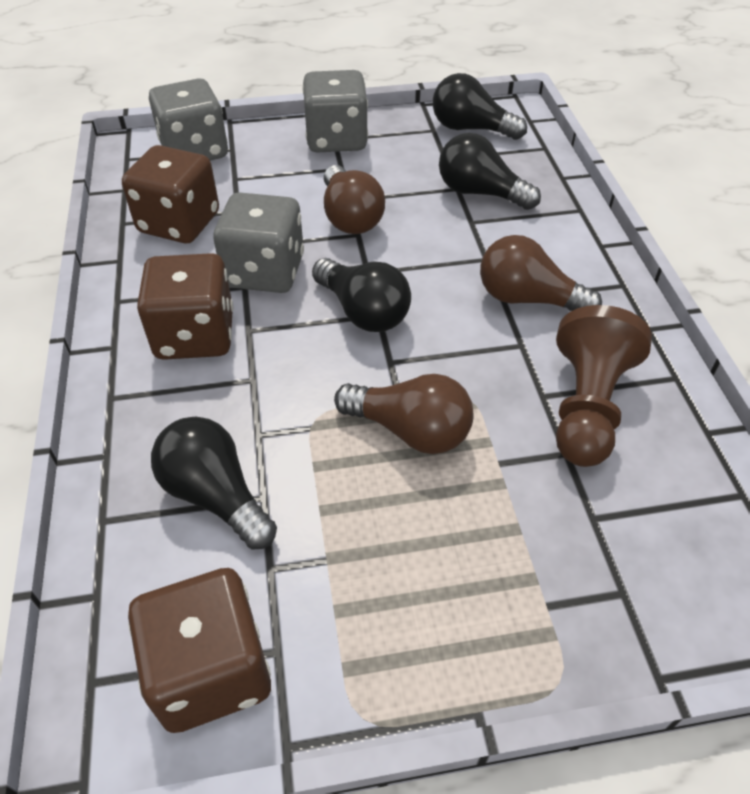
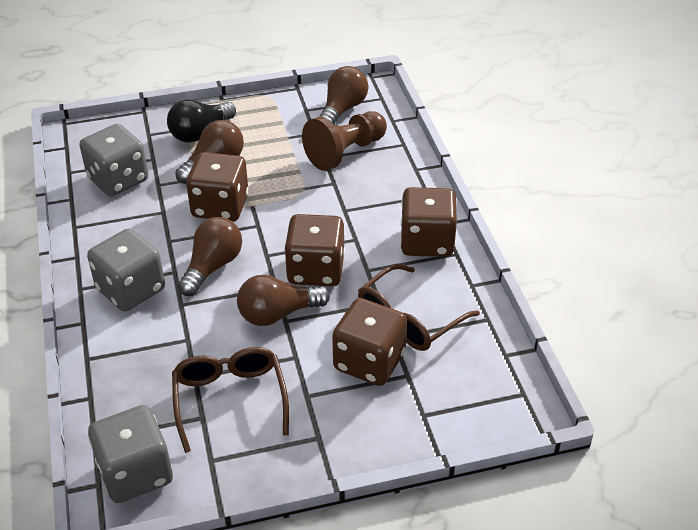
black light bulb: [151,417,277,550] [312,258,411,332] [433,73,527,140] [439,133,541,210] = 4 -> [167,100,236,143] = 1
brown dice: [122,145,219,243] [128,568,271,733] [137,253,233,360] = 3 -> [186,152,249,221] [284,214,345,286] [332,298,407,386] [400,187,457,257] = 4
brown glasses: none = 0 -> [172,347,289,453] [358,264,480,351] = 2
brown light bulb: [324,165,385,234] [334,374,474,454] [480,235,602,311] = 3 -> [175,120,244,184] [178,217,242,296] [237,275,330,326] [320,66,368,124] = 4

